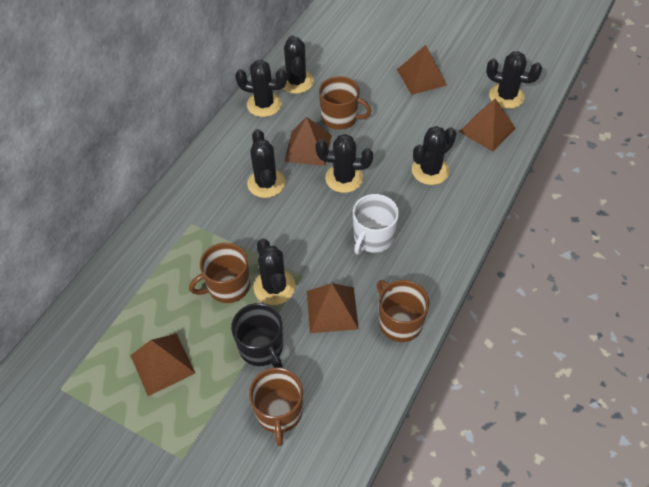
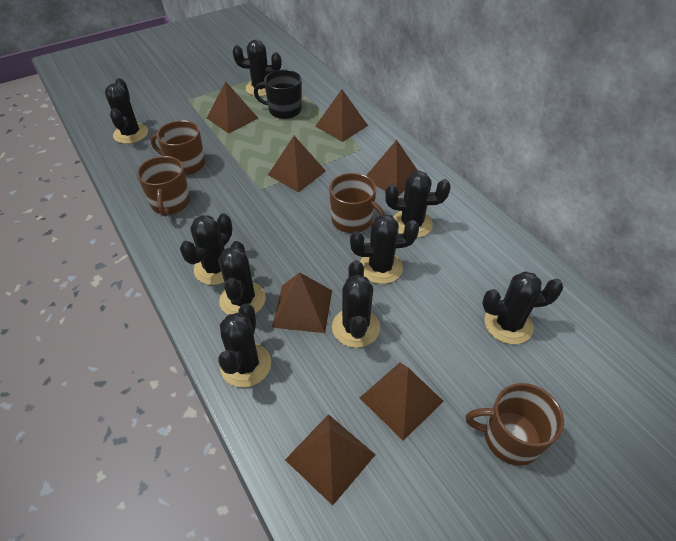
black cactus: [235,60,287,117] [247,129,285,198] [254,238,295,305] [283,35,314,94] [315,134,373,193] [412,126,456,185] [486,51,542,109] = 7 -> [105,78,148,144] [180,213,232,285] [218,241,266,315] [218,303,271,387] [233,40,281,96] [332,260,380,348] [350,214,419,284] [385,171,451,238] [482,271,564,344] = 9
brown pyramid: [130,334,195,396] [284,117,332,166] [307,283,359,333] [397,45,447,95] [459,99,516,152] = 5 -> [207,81,258,134] [268,136,326,192] [272,272,332,333] [285,414,376,505] [315,89,368,142] [360,363,444,441] [366,140,418,196] = 7
white mug: [353,194,399,254] = 1 -> none = 0

